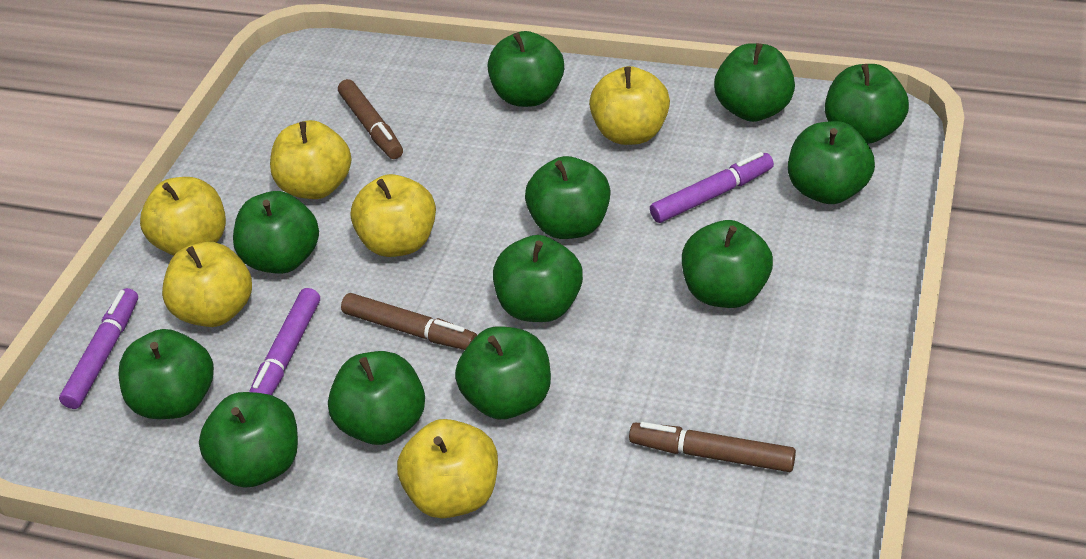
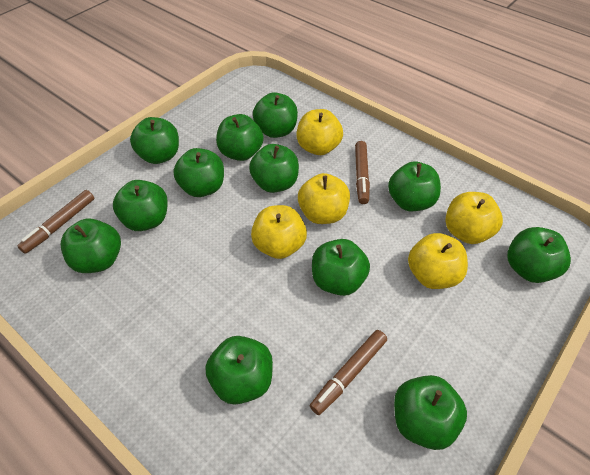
purple marker: [59,288,138,409] [249,288,320,395] [650,152,774,223] = 3 -> none = 0
yellow apple: [140,177,226,255] [162,242,252,327] [270,120,351,199] [350,174,436,257] [397,419,498,518] [589,66,670,145] = 6 -> [251,205,307,259] [297,109,343,155] [298,173,350,224] [408,233,468,289] [445,192,503,244] = 5

